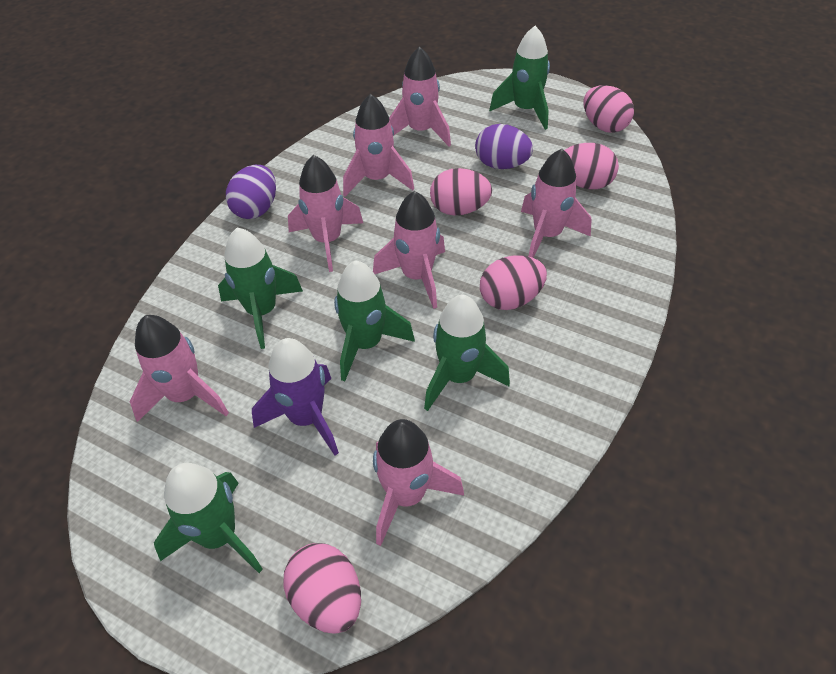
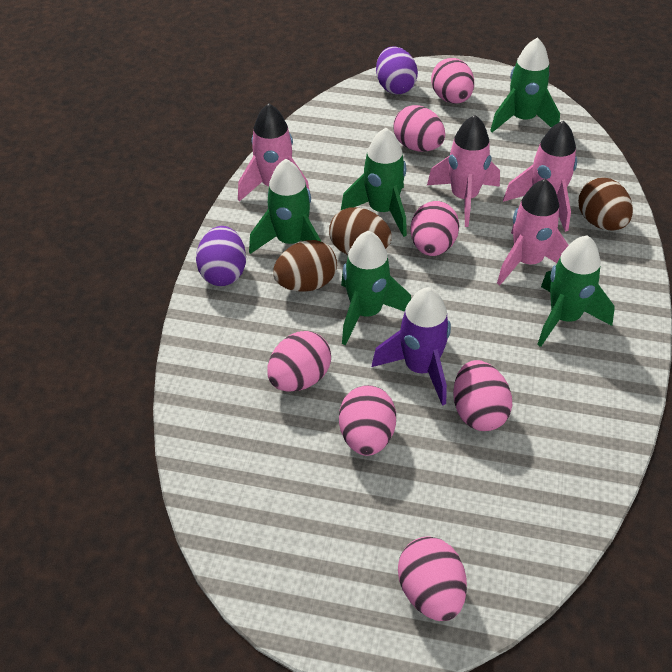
brown egg: none = 0 -> [273,240,337,292] [329,207,392,255] [578,178,633,231] = 3
pink egg: [283,543,361,634] [430,168,492,215] [480,255,547,310] [564,143,619,189] [583,85,634,133] = 5 -> [267,331,331,392] [339,385,396,456] [394,105,445,152] [398,537,467,621] [410,201,460,256] [431,58,474,104] [453,360,512,431] = 7
pink rocket: [130,315,229,422] [288,155,363,272] [343,94,414,196] [373,191,445,309] [373,419,464,546] [389,46,451,146] [521,149,592,258] = 7 -> [238,103,310,202] [427,115,500,227] [497,179,569,285] [503,121,577,232] = 4

